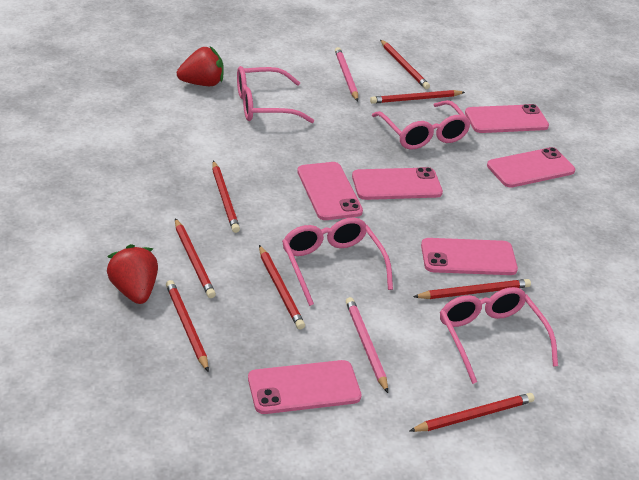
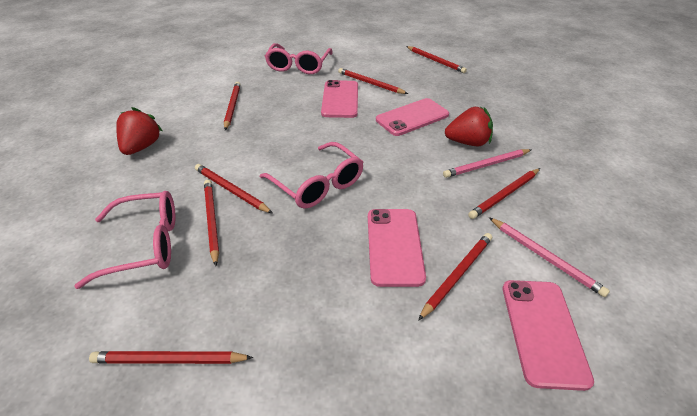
pink glasses: [237,66,314,123] [282,218,393,306] [372,100,471,150] [440,287,558,384] = 4 -> [74,191,176,289] [260,142,363,209] [265,43,332,74] = 3
pink phone: [248,360,361,414] [297,162,363,220] [352,167,443,200] [421,238,518,275] [465,104,549,133] [487,147,575,188] = 6 -> [321,80,358,118] [368,209,426,287] [376,98,449,136] [503,280,594,391] = 4

